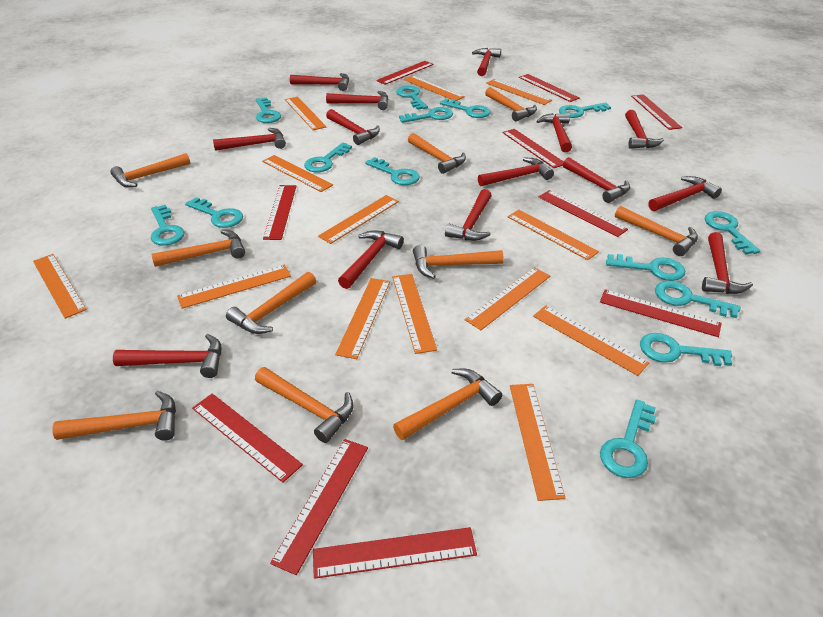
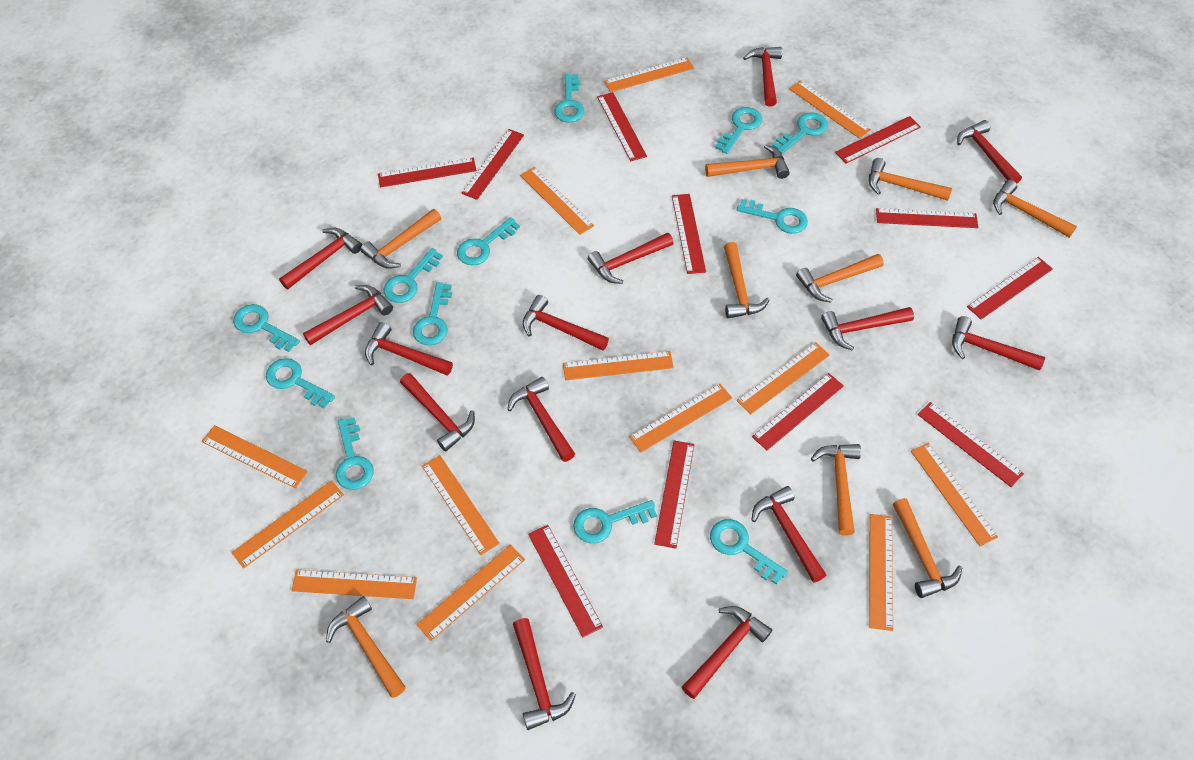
orange hammer: [52,391,176,441] [110,153,191,187] [151,230,245,267] [226,272,316,334] [255,367,353,443] [393,369,502,440] [408,133,466,174] [413,245,504,279] [485,87,537,121] [615,206,698,256] = 10 -> [326,596,406,698] [360,209,441,269] [705,144,790,179] [724,242,769,318] [796,254,884,303] [811,444,861,536] [869,158,952,201] [893,498,962,598] [993,180,1077,238] = 9
red ruler: [192,393,303,483] [263,185,297,240] [270,439,368,575] [313,527,477,579] [376,61,434,85] [502,129,564,168] [519,74,580,102] [539,190,628,237] [600,289,722,337] [631,94,682,130] = 10 -> [378,157,477,188] [462,129,524,200] [528,525,603,637] [597,92,647,161] [654,441,694,549] [672,194,706,274] [752,373,844,450] [835,116,921,163] [876,208,978,228] [918,402,1024,487] [967,257,1053,320] = 11
turquoise key: [151,205,184,245] [185,197,243,228] [256,97,281,123] [304,142,352,172] [365,157,420,185] [396,86,428,110] [399,107,453,123] [440,98,491,118] [559,102,611,118] [600,400,656,478] [606,254,685,281] [640,333,732,366] [655,281,740,318] [705,211,760,255] = 14 -> [233,304,300,352] [266,358,335,408] [336,417,374,490] [383,248,443,303] [413,282,452,345] [457,217,520,265] [554,74,584,123] [573,500,657,543] [710,519,788,585] [715,107,762,154] [737,199,808,234] [772,112,828,154] = 12

